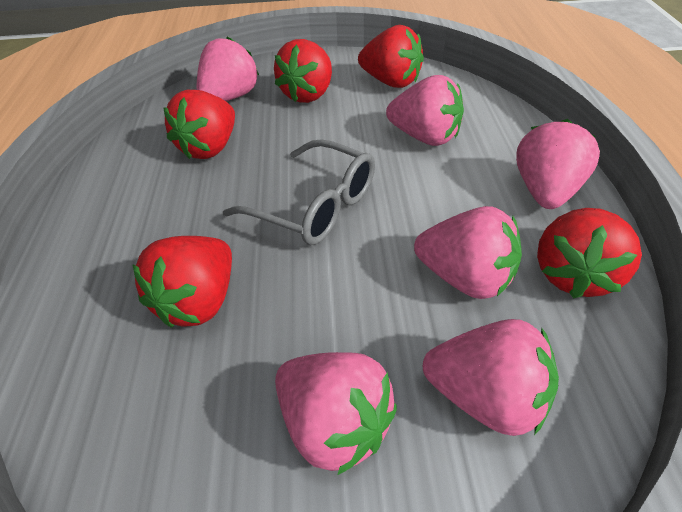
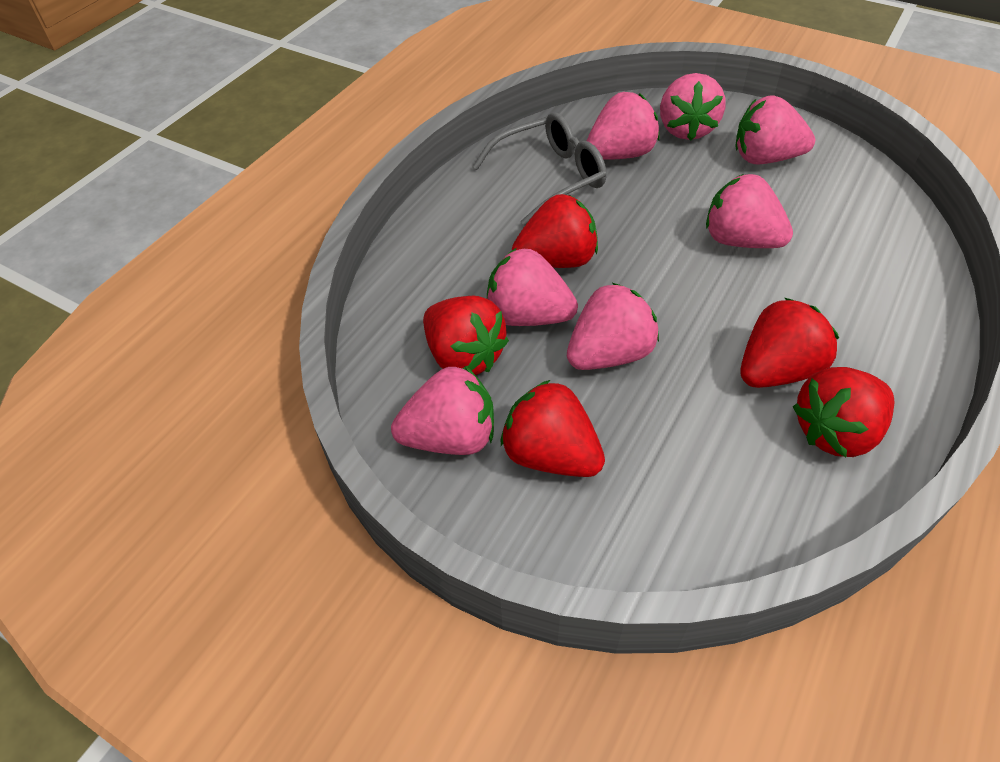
pink strawberry: [197,37,259,101] [275,352,397,475] [386,75,464,146] [414,206,522,299] [423,319,559,436] [516,119,600,209] = 6 -> [391,366,494,455] [487,248,578,326] [567,283,659,370] [587,92,659,160] [660,73,726,141] [706,174,793,248] [735,95,815,164] = 7

